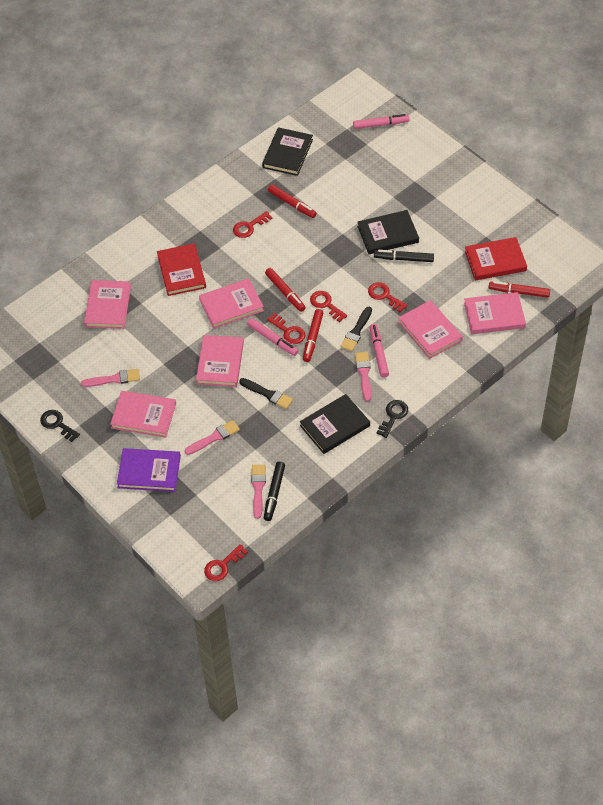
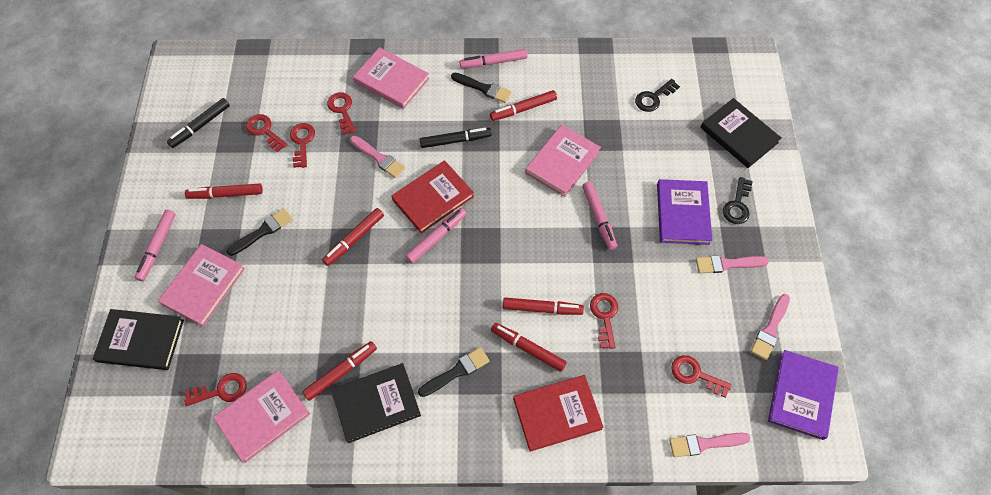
black brush: [239,378,293,409] [340,307,372,351] = 2 -> [227,208,293,256] [418,347,489,397] [451,73,512,103] = 3
pink book: [84,280,131,329] [110,391,176,438] [196,335,244,387] [199,278,264,329] [398,300,463,359] [464,292,526,334] = 6 -> [158,244,245,327] [213,370,310,463] [353,47,429,109] [525,125,601,197] = 4
pink marker: [247,318,298,356] [353,114,410,129] [370,324,389,378] = 3 -> [135,210,176,281] [405,208,467,264] [460,49,528,68] [582,181,617,250] = 4
purple book: [117,448,181,492] = 1 -> [657,179,712,245] [768,350,839,440] = 2
red key: [204,544,248,581] [233,211,273,238] [267,313,305,344] [310,291,347,322] [368,282,407,312] = 5 -> [184,373,247,406] [246,114,288,152] [290,123,315,168] [327,92,356,135] [590,293,618,349] [671,355,732,398] = 6
red marker: [265,268,306,312] [268,184,317,218] [303,309,323,362] [489,281,550,298] = 4 -> [185,183,263,199] [302,341,377,401] [322,208,384,266] [490,90,557,121] [491,323,567,372] [503,297,584,315] = 6

